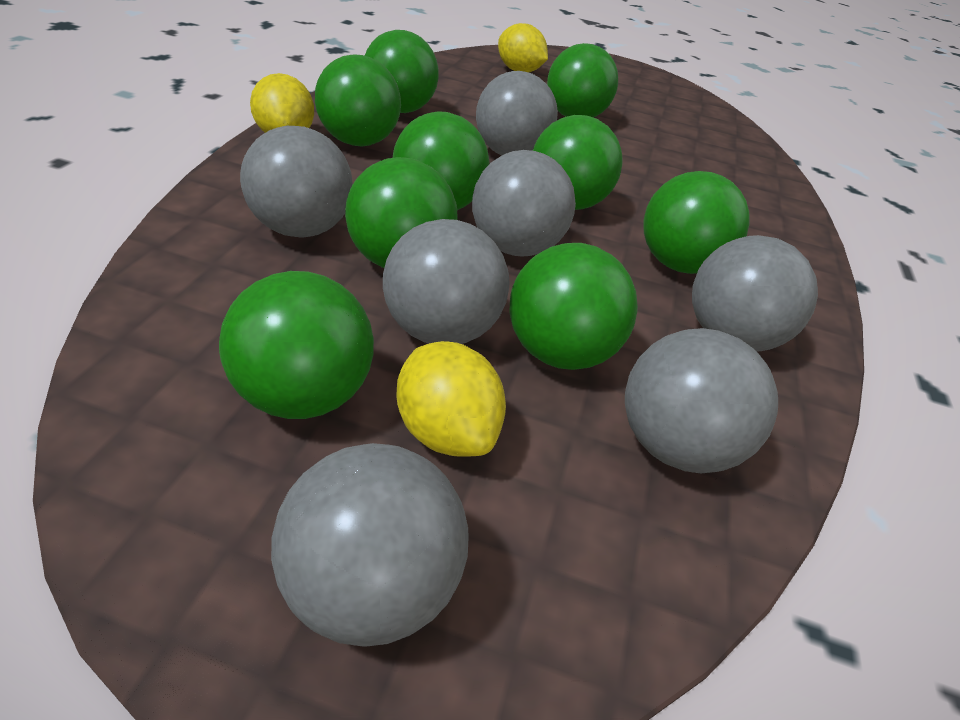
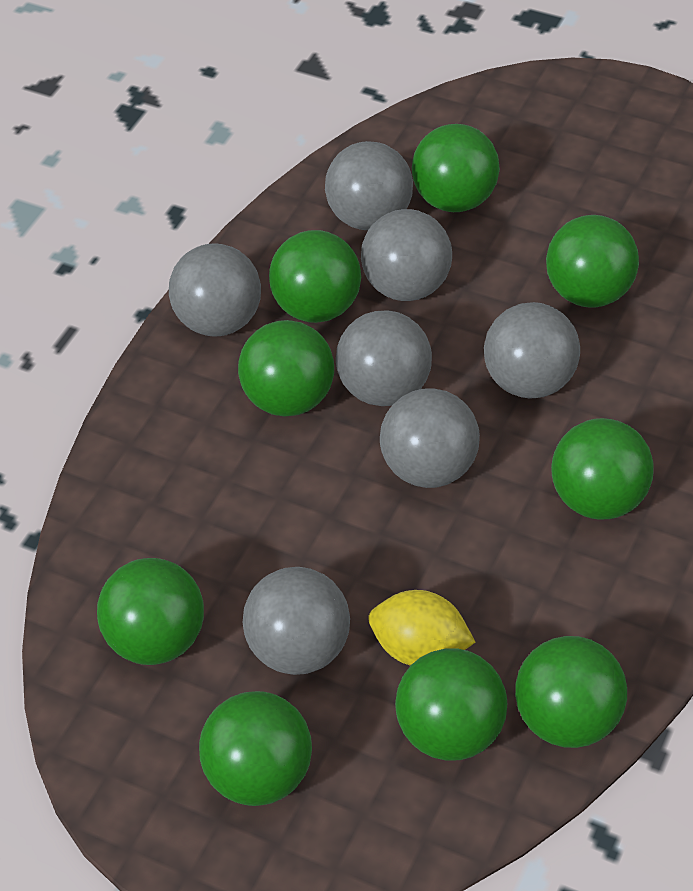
yellow lemon: [250,73,314,133] [396,341,506,457] [498,23,548,73] = 3 -> [369,590,476,666] = 1

